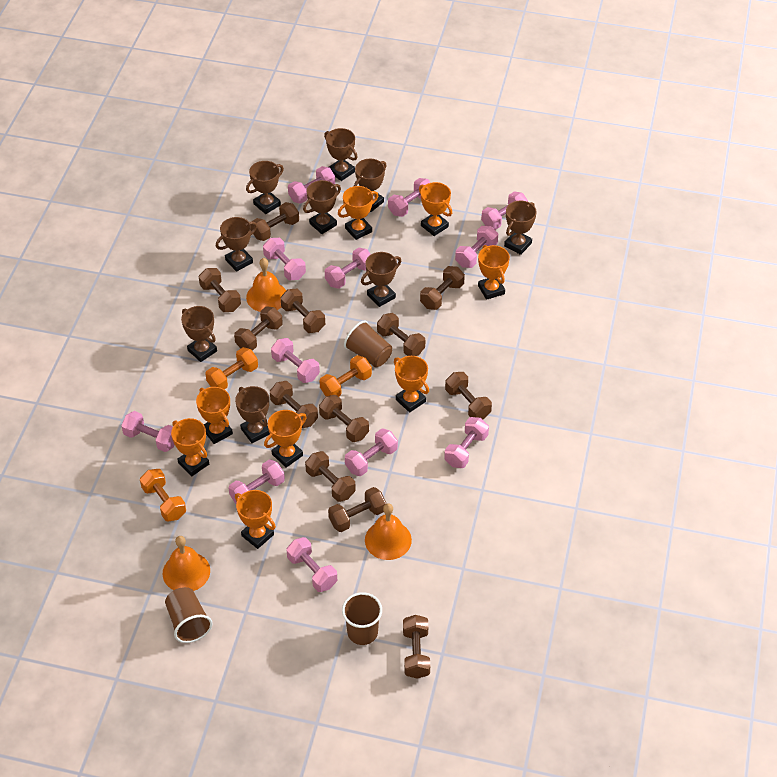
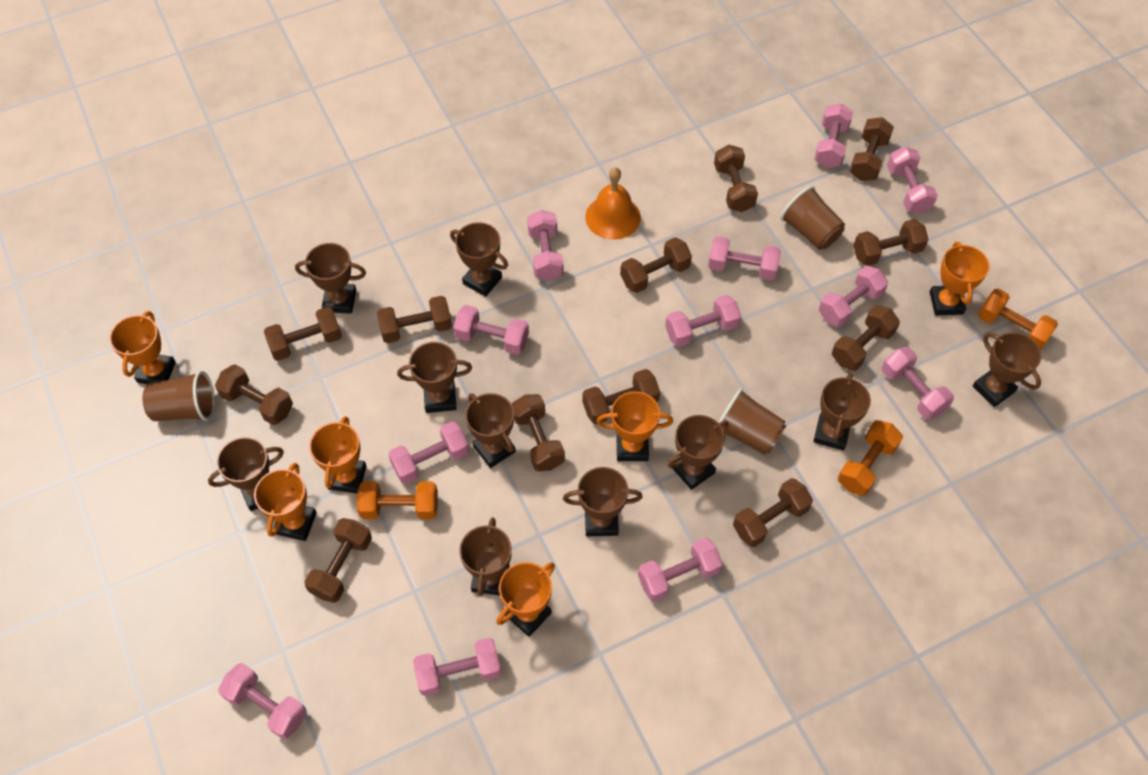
brown trophy: [181,306,217,362] [216,217,257,272] [235,386,270,443] [246,161,284,214] [303,180,341,234] [324,128,358,181] [354,159,386,212] [361,252,401,307] [504,201,537,255] = 9 -> [208,437,284,511] [295,243,366,314] [397,342,472,413] [450,222,508,297] [459,517,512,596] [465,393,516,468] [563,467,643,536] [668,415,729,490] [813,373,871,450] [973,332,1041,407] = 10
orange bell: [163,536,210,591] [246,258,286,312] [365,503,412,560] = 3 -> [585,167,641,240] = 1
orange trophy: [171,418,209,476] [196,387,233,444] [235,490,276,549] [264,410,307,468] [338,186,378,240] [394,356,429,413] [419,182,452,236] [478,245,510,300] = 8 -> [109,311,176,384] [254,463,317,541] [309,416,366,494] [496,562,555,637] [596,391,673,461] [930,242,989,315] = 6

